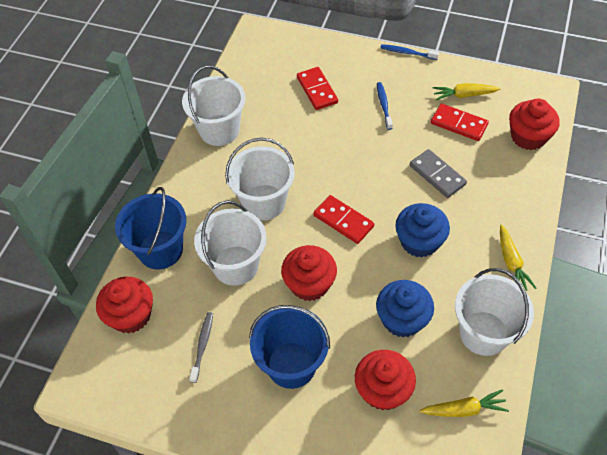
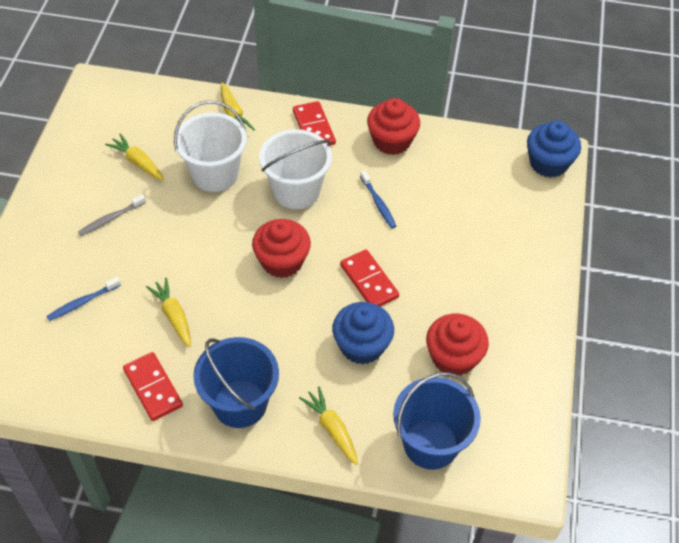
grey domino: [410,149,467,198] = 1 -> none = 0
red cupcake: [96,277,153,334] [281,245,337,301] [355,350,416,411] [509,99,560,150] = 4 -> [252,219,311,278] [367,98,420,155] [426,314,489,376] = 3
white bucket: [182,66,245,146] [194,201,267,286] [225,138,295,220] [455,268,534,356] = 4 -> [174,100,247,192] [259,129,332,209] = 2
yellow carrot: [419,389,509,417] [433,83,500,100] [500,225,537,291] = 3 -> [105,133,164,180] [146,278,191,347] [221,82,255,131] [299,386,358,465] = 4

